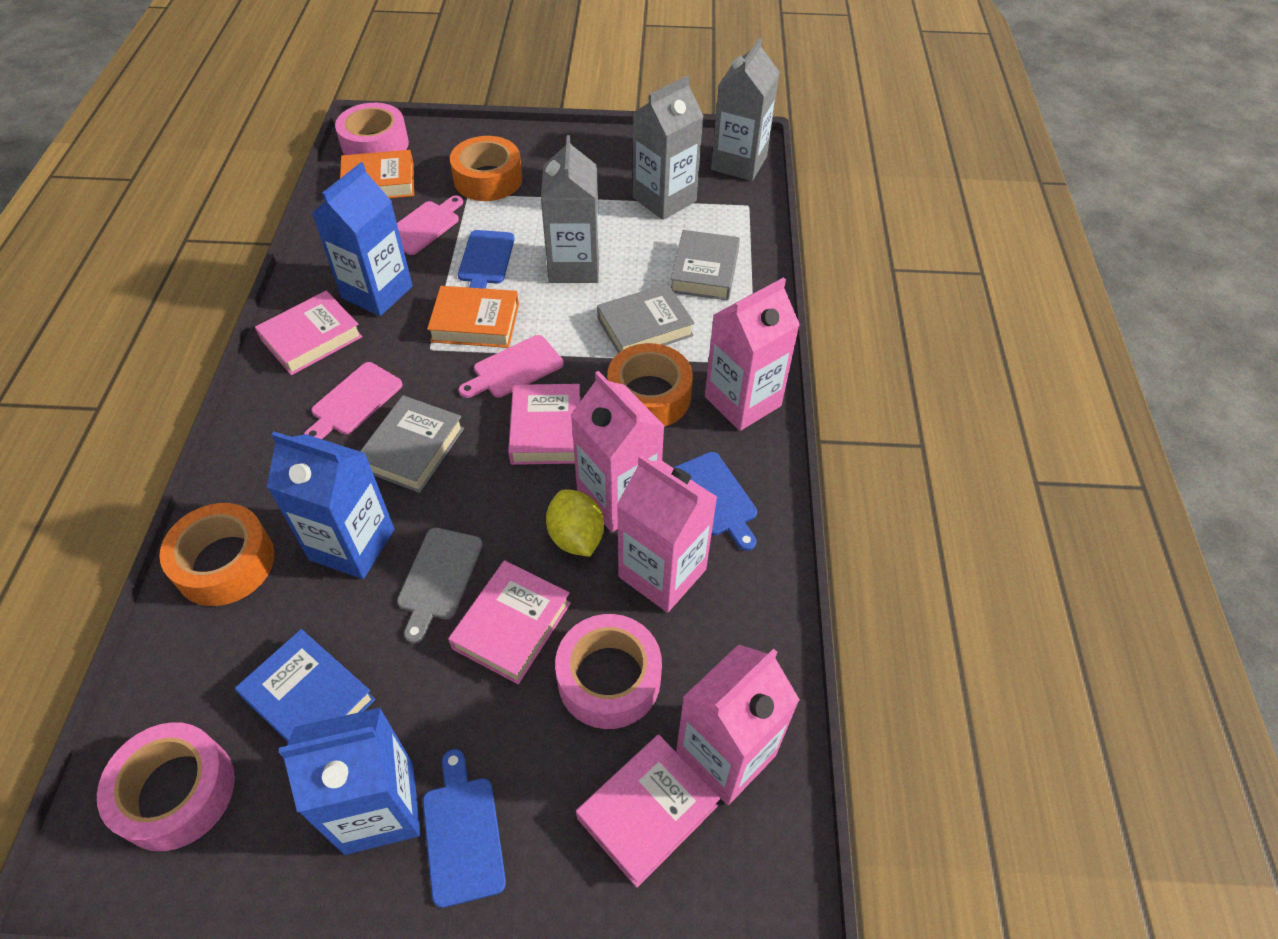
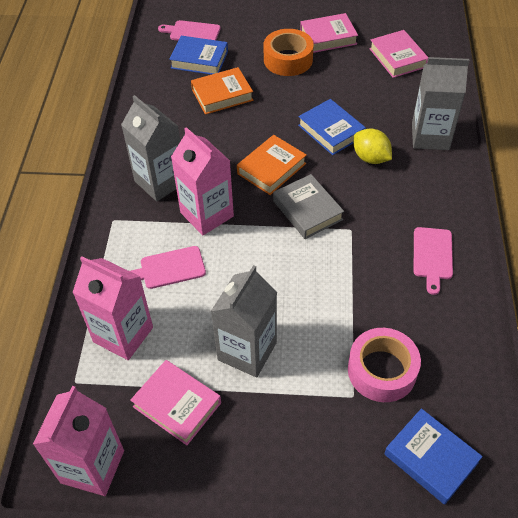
blue book: [235,629,375,742] = 1 -> [169,36,228,75] [298,99,366,155] [384,408,483,505] = 3
blue carton: [267,432,394,579] [279,707,421,855] [312,162,413,316] = 3 -> none = 0
blue cutting board: [423,749,506,908] [458,230,515,289] [673,452,757,551] = 3 -> none = 0
grey book: [360,395,464,493] [597,284,695,353] [671,230,740,301] = 3 -> [273,174,344,239] = 1
grey cutting board: [397,528,483,643] = 1 -> none = 0
orange tape: [159,503,274,606] [450,136,522,201] [607,343,693,427] = 3 -> [264,29,314,76] = 1
pink book: [255,291,363,375] [448,560,571,684] [508,384,581,465] [576,735,720,888] = 4 -> [130,360,221,445] [300,13,358,53] [369,30,428,78] = 3
pink carton: [571,371,664,532] [617,454,717,613] [676,644,800,805] [705,277,800,431] = 4 -> [33,386,124,496] [72,256,153,360] [171,127,234,235] = 3
pink tape: [97,722,235,851] [335,103,409,155] [555,614,662,729] = 3 -> [348,328,421,402] = 1

